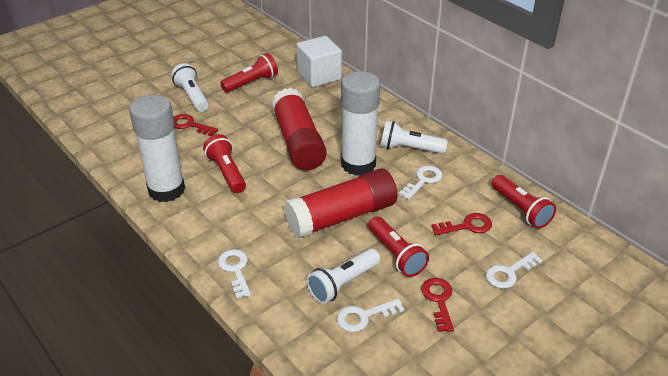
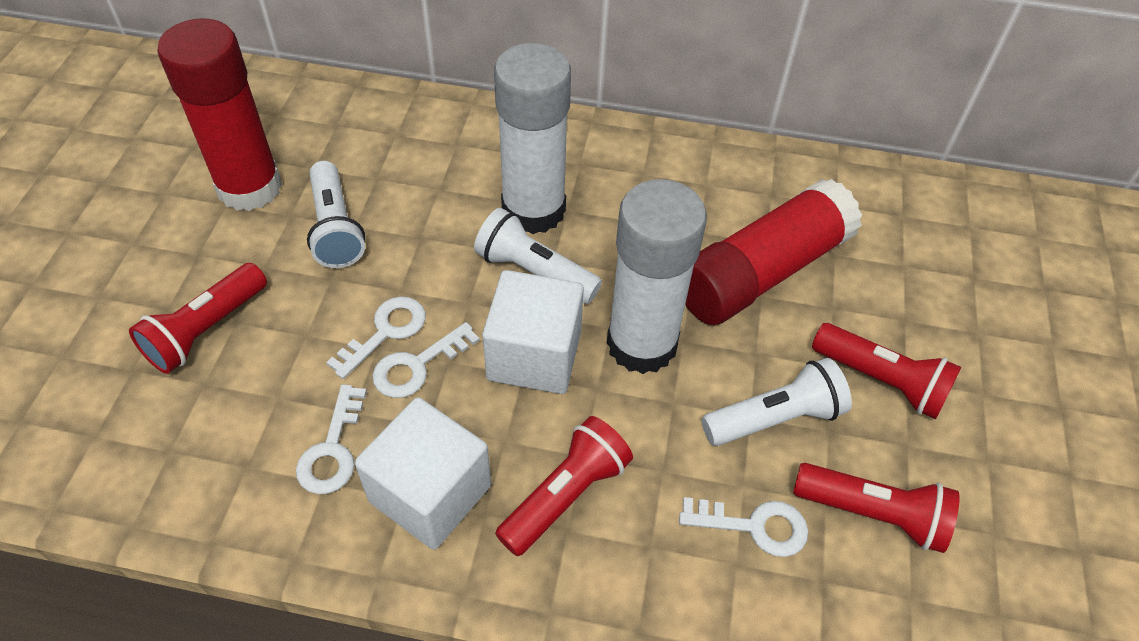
red key: [173,114,218,136] [421,278,454,332] [432,213,492,235] = 3 -> none = 0
white cube: [296,36,342,87] = 1 -> [355,397,491,550] [482,270,584,394] = 2

